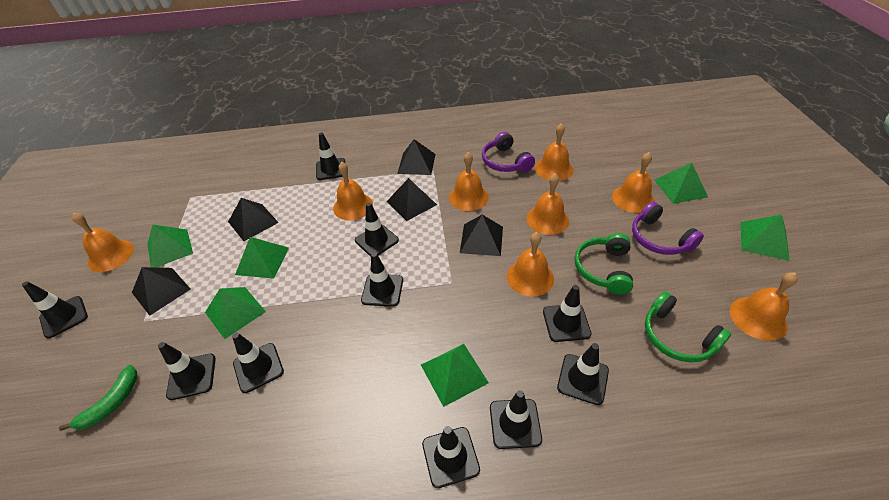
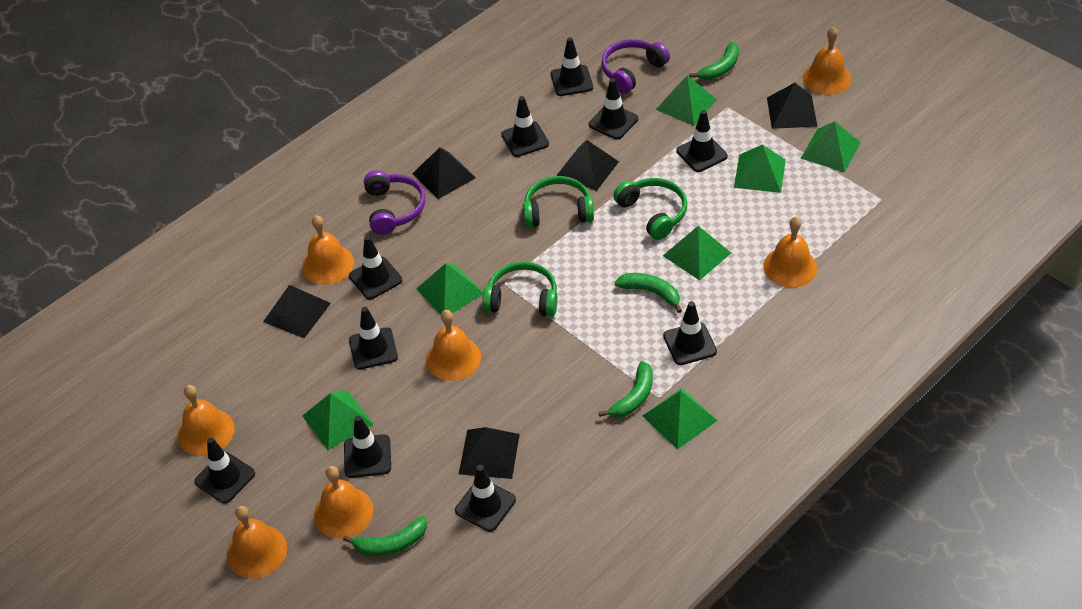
green banana: [59,365,138,431] = 1 -> [343,516,427,556] [598,361,653,417] [615,273,682,313] [689,42,739,80] = 4
green headphones: [575,233,633,295] [645,291,731,362] = 2 -> [482,262,557,317] [523,176,594,228] [613,178,687,240] = 3
green pyramid: [147,225,193,268] [205,287,266,339] [235,237,289,279] [421,344,489,407] [654,162,708,204] [741,215,790,261] = 6 -> [302,390,373,450] [416,263,483,314] [643,388,717,449] [656,75,717,126] [663,226,731,280] [734,144,786,193] [801,121,861,172] = 7
orange bell: [72,213,134,272] [333,162,373,220] [449,152,489,211] [507,232,554,297] [526,174,569,235] [535,123,573,181] [612,152,655,213] [730,272,798,341] = 8 -> [178,385,234,456] [227,506,287,578] [302,215,354,285] [314,466,373,539] [426,310,481,381] [763,217,817,288] [803,27,851,95] = 7

